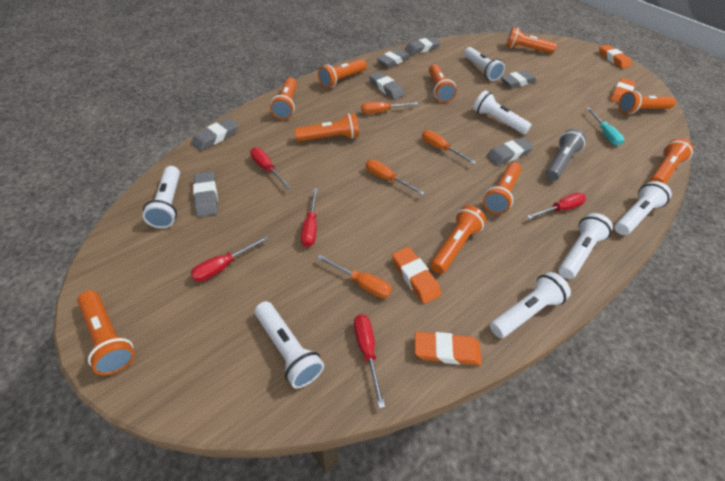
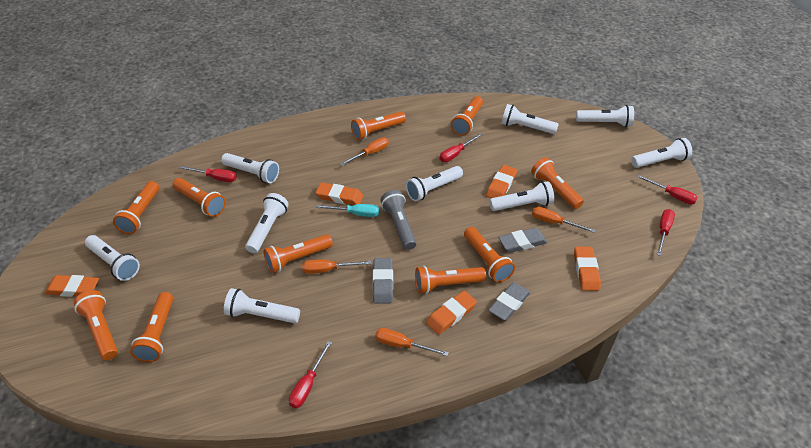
grey eraser: [191,118,238,151] [193,171,218,217] [369,72,405,99] [377,49,410,68] [405,37,441,55] [487,138,534,165] [501,70,536,88] = 7 -> [373,258,393,304] [488,282,531,321] [499,228,548,253] = 3
orange eraser: [392,247,441,304] [415,332,482,365] [599,45,631,68] [610,78,636,103] = 4 -> [45,275,99,297] [316,182,363,205] [426,291,477,335] [486,165,517,198] [574,247,601,291] = 5
white flashlight: [143,166,180,228] [255,301,324,389] [464,47,505,81] [473,90,532,134] [490,272,571,338] [558,213,613,279] [615,181,672,235] = 7 -> [85,235,140,281] [221,153,279,183] [224,288,300,323] [245,193,289,253] [406,166,463,201] [489,181,554,211] [501,104,559,134] [576,105,634,127] [631,138,692,168] = 9

